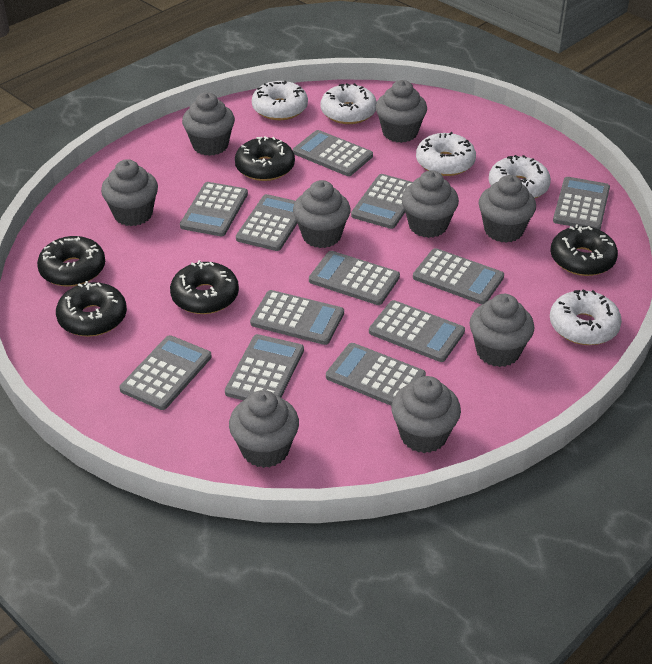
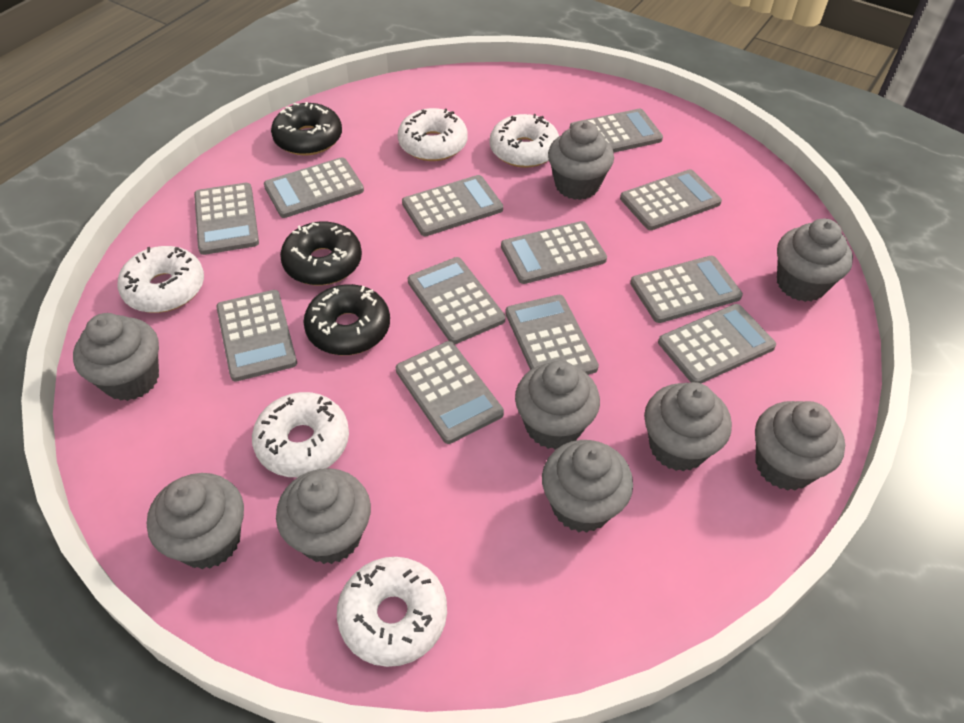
black donut: [37,236,105,287] [56,281,127,337] [170,260,239,314] [235,136,295,181] [551,224,618,276] = 5 -> [271,102,342,156] [280,221,362,285] [303,284,390,355] = 3

